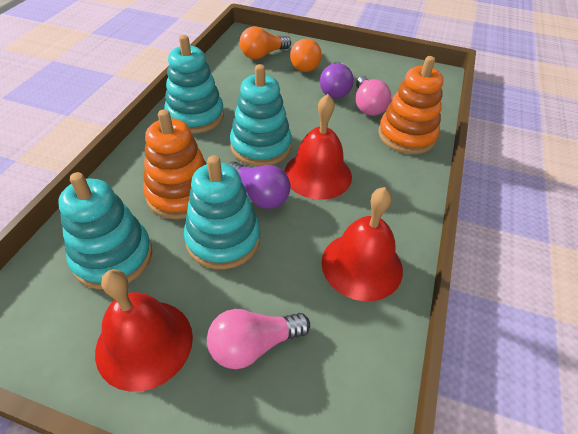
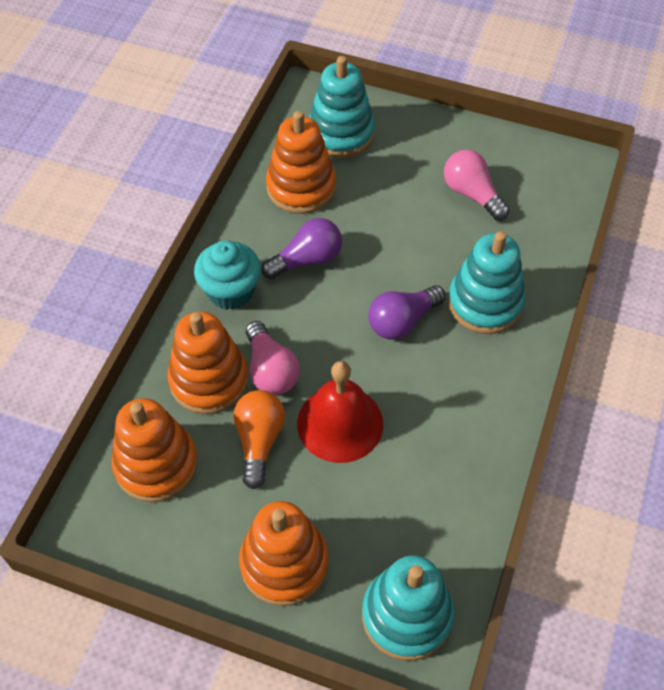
orange light bulb: [239,26,291,59] [290,38,322,72] = 2 -> [233,390,285,489] = 1
orange stacking toy: [143,109,207,219] [378,56,443,154] = 2 -> [111,398,198,502] [167,312,248,414] [239,501,329,606] [266,111,336,214] = 4
red bell: [95,269,193,392] [284,94,352,200] [322,187,403,301] = 3 -> [297,361,383,463] = 1
turquoise cupcake: none = 0 -> [194,240,261,310] = 1
turquoise stacking toy: [58,172,152,289] [164,35,224,134] [184,155,260,269] [230,64,292,166] = 4 -> [309,56,375,158] [362,555,454,661] [448,231,525,334] = 3

